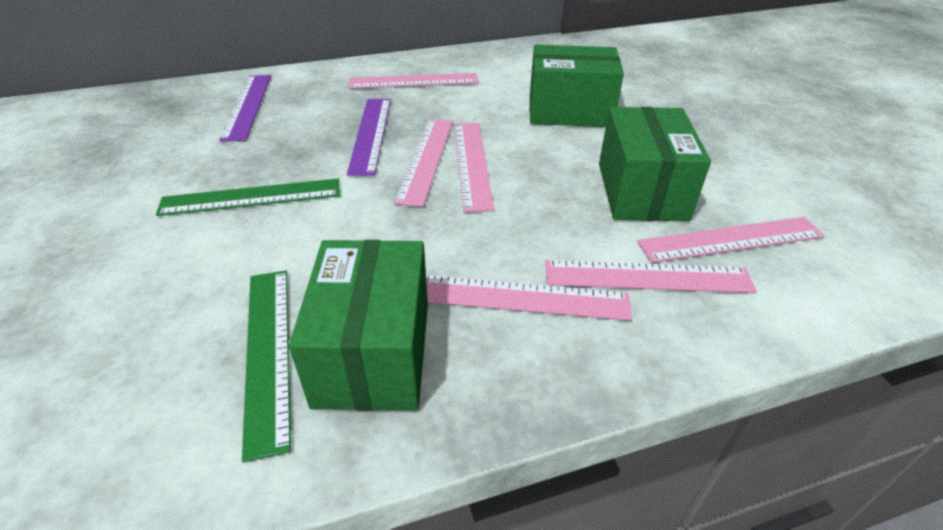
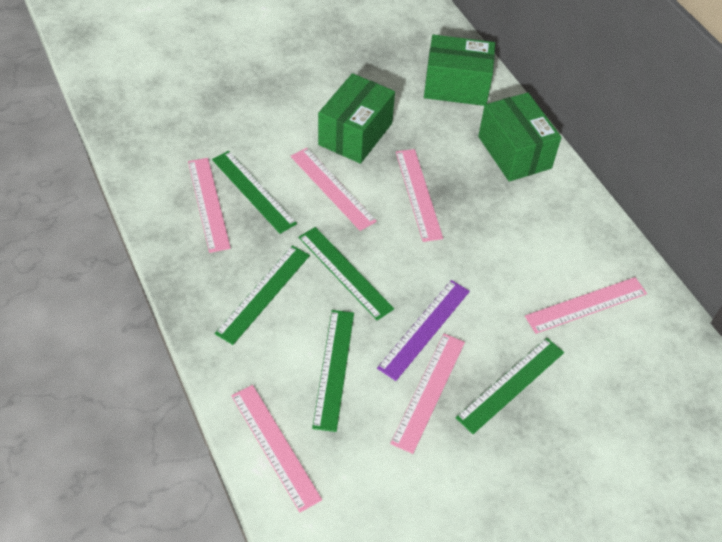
green ruler: [156,178,340,216] [242,271,291,463] = 2 -> [212,151,297,234] [215,245,310,345] [298,227,394,321] [312,310,354,432] [456,338,564,434] = 5
purple ruler: [220,75,271,142] [347,99,391,176] = 2 -> [377,280,470,381] = 1

